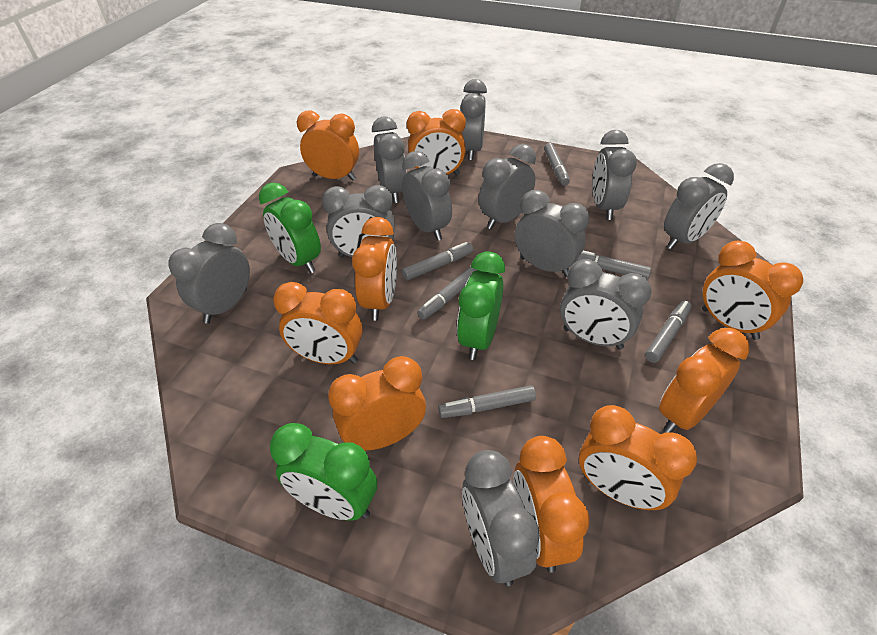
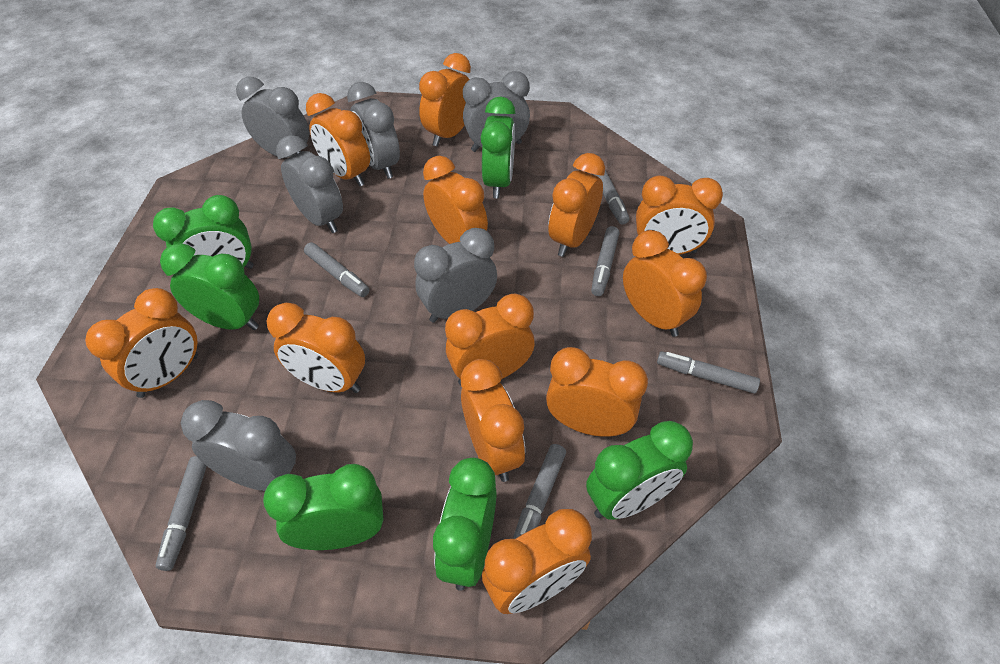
green clock: [259,183,321,273] [270,423,377,521] [457,252,505,360] = 3 -> [153,195,254,269] [160,243,259,330] [263,464,383,550] [433,458,496,591] [481,97,516,198] [586,421,693,520] = 6
grey clock: [168,223,250,324] [322,185,395,257] [372,117,407,203] [402,151,452,241] [460,79,487,160] [462,450,540,586] [479,144,536,229] [515,190,589,277] [560,259,652,350] [592,130,637,220] [664,163,734,250] = 11 -> [181,400,296,491] [236,77,309,158] [276,135,343,233] [347,82,400,179] [414,228,497,323] [463,71,530,152] = 6
orange clock: [273,282,362,364] [297,110,359,180] [328,356,426,451] [352,217,397,321] [407,109,466,175] [513,436,589,573] [579,405,697,511] [659,328,749,433] [702,241,803,340] = 9 -> [85,288,198,398] [266,303,365,393] [306,93,370,187] [419,53,471,147] [423,156,488,244] [445,294,535,385] [461,359,525,482] [482,509,592,614] [546,347,648,437] [548,153,605,257] [623,230,707,337] [636,175,723,255] = 12

